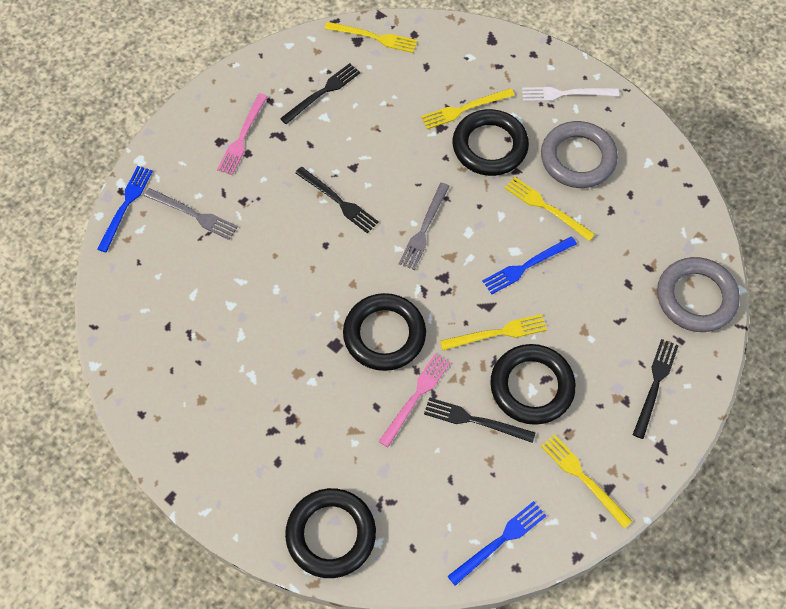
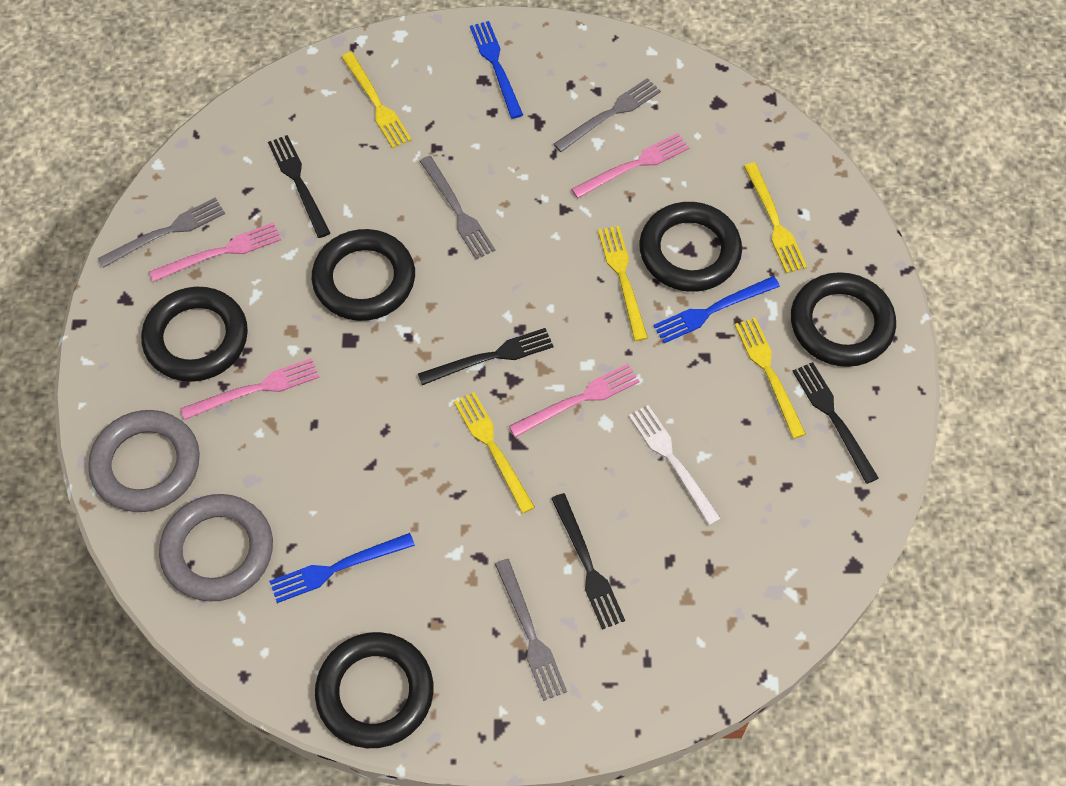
black ring: [285,488,376,578] [343,293,426,371] [452,109,529,176] [490,344,576,425] = 4 -> [141,287,248,382] [312,229,415,321] [315,632,433,748] [639,202,742,292] [791,272,896,367] = 5
grey fork: [144,188,238,240] [399,183,450,270] = 2 -> [98,198,225,268] [420,156,495,259] [495,559,567,701] [554,78,661,152] = 4
pink fork: [217,93,268,175] [378,353,451,447] = 2 -> [149,222,281,282] [180,358,319,420] [509,364,640,438] [571,133,689,198] = 4

